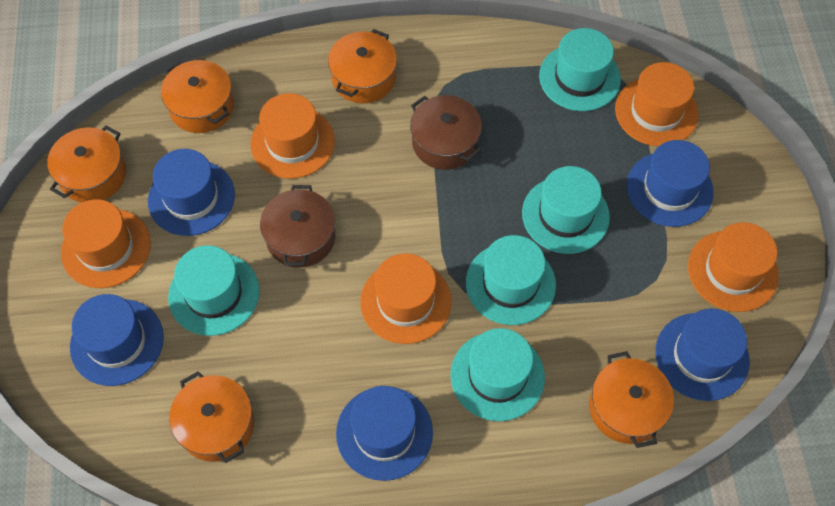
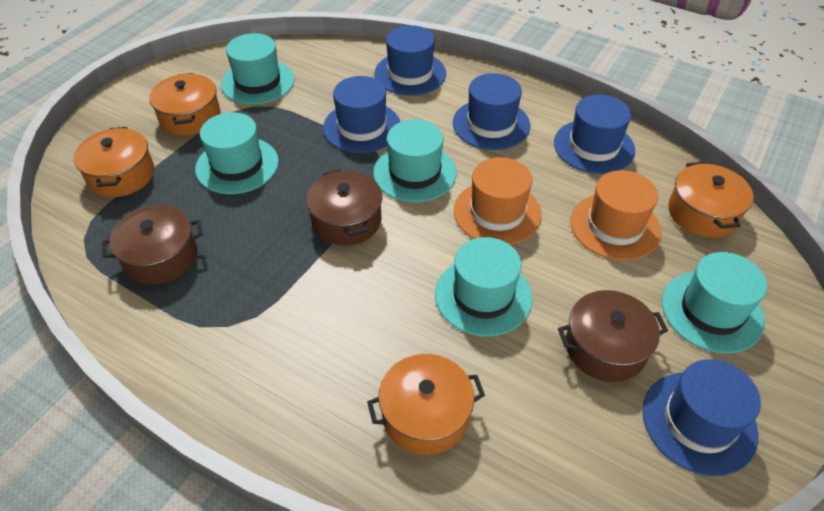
brown pot: [260,185,335,268] [410,95,482,170] = 2 -> [102,205,202,285] [306,169,382,246] [558,290,668,382] = 3
orange hat: [61,199,151,288] [250,93,335,179] [360,253,451,344] [615,62,699,147] [688,222,779,312] = 5 -> [454,157,542,245] [570,170,662,260] = 2
orange pot: [47,126,126,203] [161,60,234,133] [169,371,254,463] [328,29,397,103] [589,351,674,448] = 5 -> [74,127,154,197] [149,73,220,136] [367,354,485,455] [668,162,753,238] = 4

